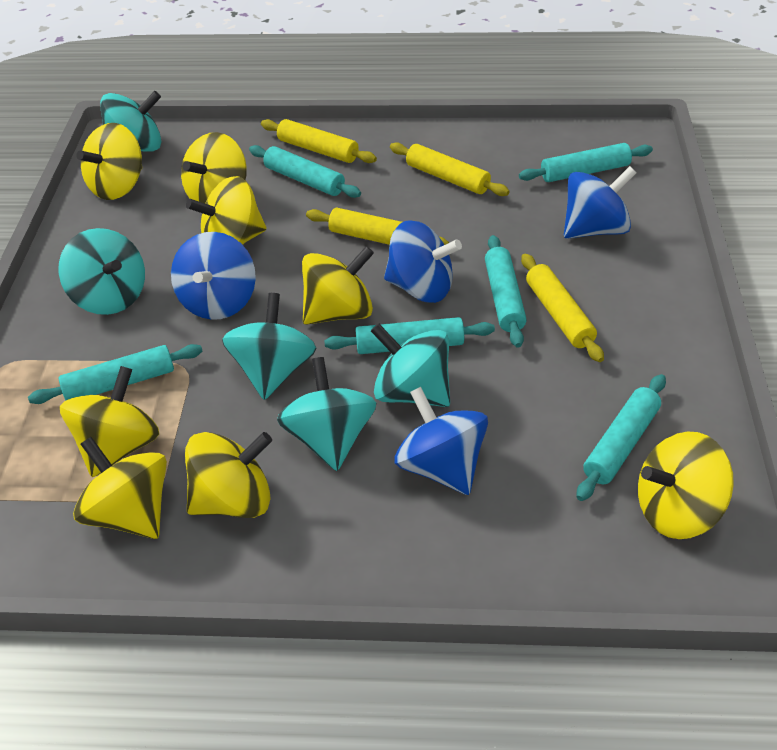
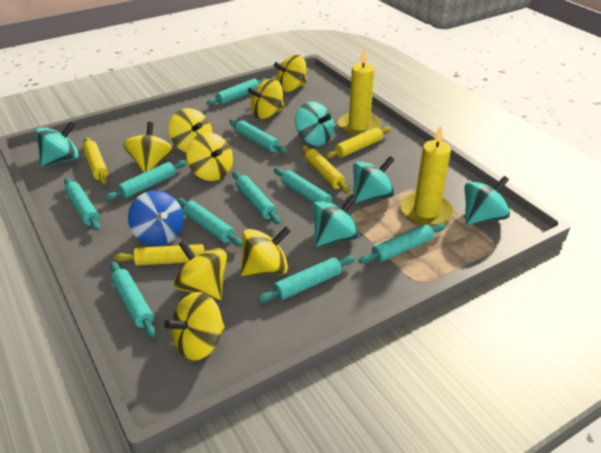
blue spinning top: [171,232,256,320] [384,220,462,303] [395,387,488,495] [564,166,636,239] = 4 -> [128,191,184,246] = 1
turquoise rolling pin: [28,344,202,404] [249,145,361,198] [324,317,495,354] [485,235,527,348] [519,143,653,182] [577,374,666,501] = 6 -> [64,178,101,231] [105,160,187,201] [110,262,156,338] [176,198,243,247] [206,78,266,105] [229,119,287,154] [232,171,281,225] [258,256,355,303] [274,168,341,209] [359,223,445,264] = 10
yellow candle: none = 0 -> [338,48,381,136] [400,125,454,226] = 2

